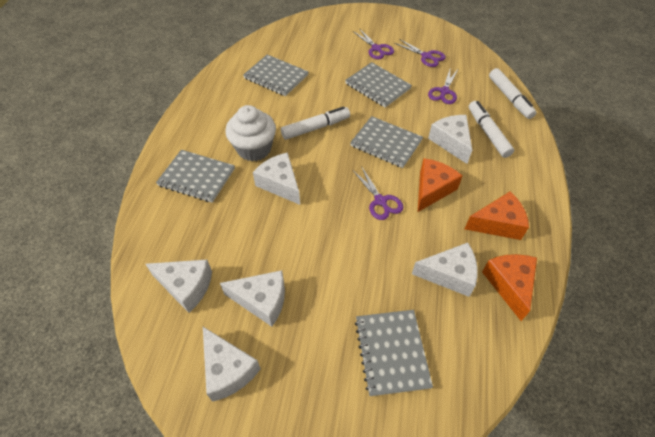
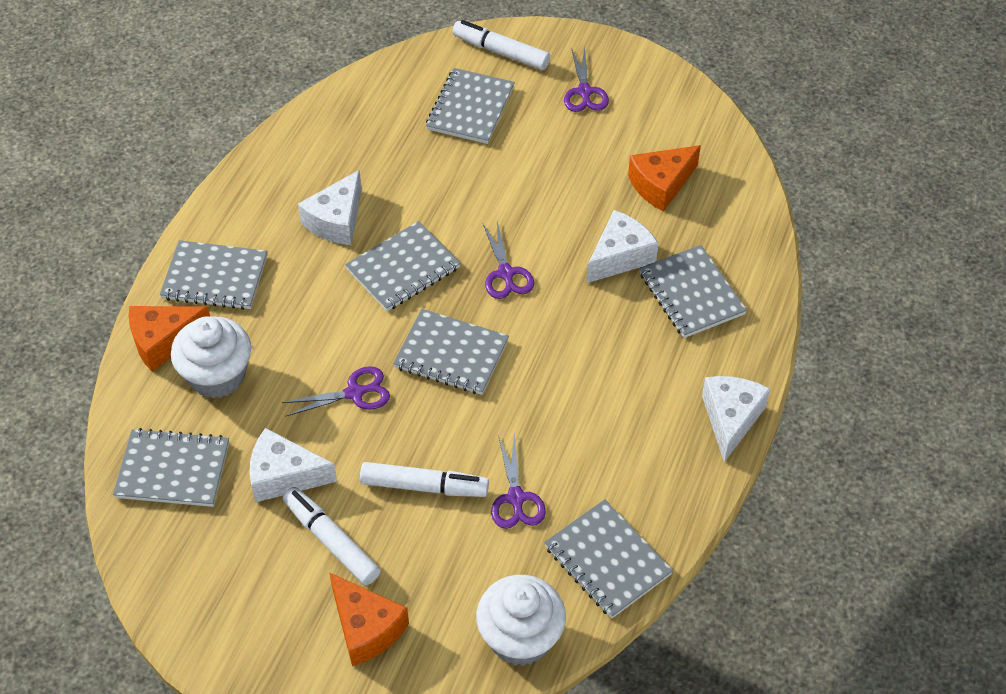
grey notebook: [156,150,235,203] [243,54,308,96] [345,62,412,107] [350,116,423,168] [355,310,433,396] = 5 -> [113,428,229,507] [160,240,267,310] [345,221,461,311] [393,309,509,395] [426,68,515,144] [544,499,673,618] [639,245,747,338] = 7
white cheese: [146,260,212,313] [203,327,260,402] [220,270,285,327] [253,152,300,205] [412,243,478,297] [428,115,472,164] = 6 -> [250,428,337,502] [298,170,362,245] [587,210,659,283] [702,376,770,462] = 4
white cupcake: [225,105,276,161] = 1 -> [171,316,251,399] [476,575,566,666] = 2

